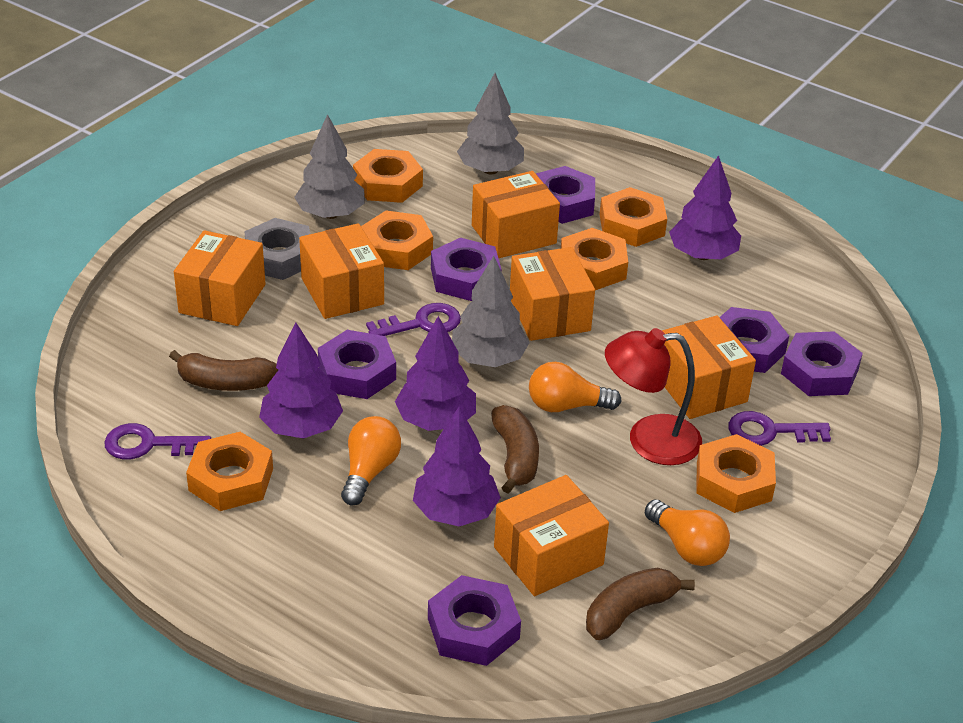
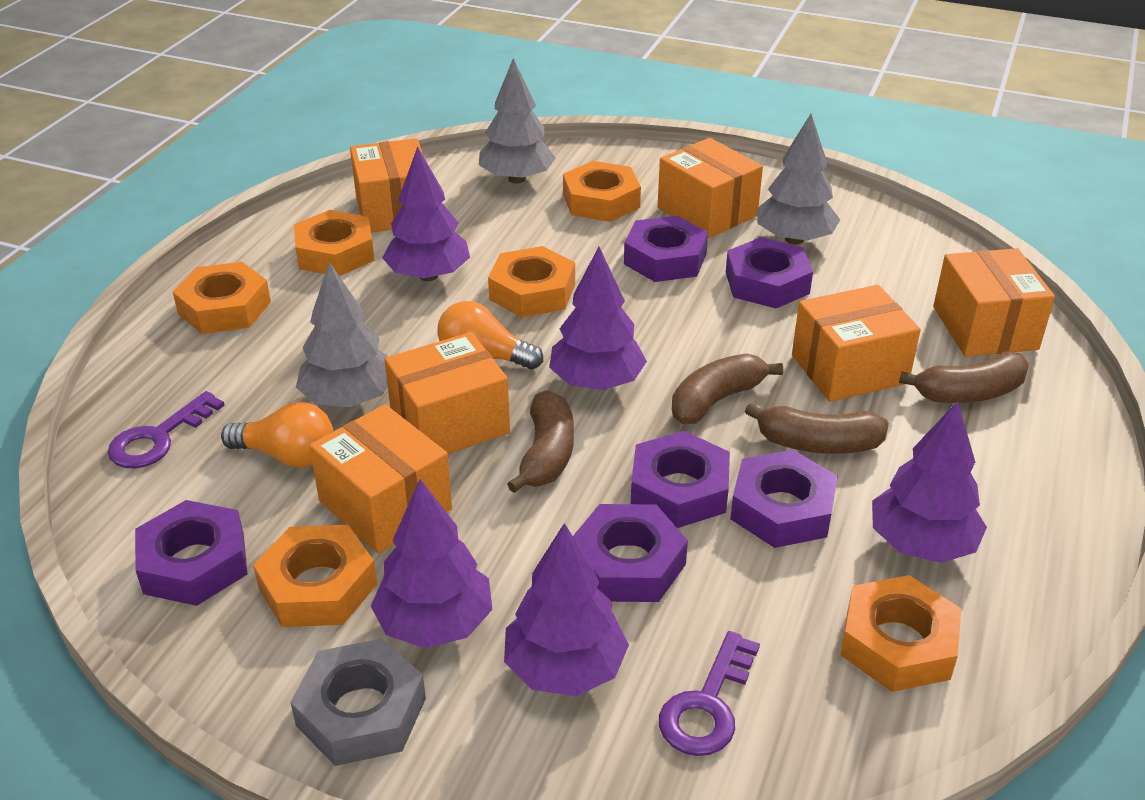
brown banana: [169,350,278,391] [491,405,539,494] [586,568,695,640] = 3 -> [507,390,574,493] [672,354,783,424] [745,403,889,454] [899,351,1029,403] = 4
orange light bulb: [341,416,401,506] [529,362,621,412] [645,499,730,566] = 3 -> [221,402,333,468] [437,301,543,370] = 2
purple key: [104,423,211,459] [366,303,461,336] [728,411,831,446] = 3 -> [108,391,225,468] [659,631,760,756] = 2
purple tree: [259,323,343,439] [395,316,476,431] [413,407,501,526] [669,155,741,260] = 4 -> [371,479,492,648] [383,146,470,281] [504,523,629,696] [549,247,647,390] [872,401,987,563] = 5
red lamp: [605,328,702,465] = 1 -> none = 0

